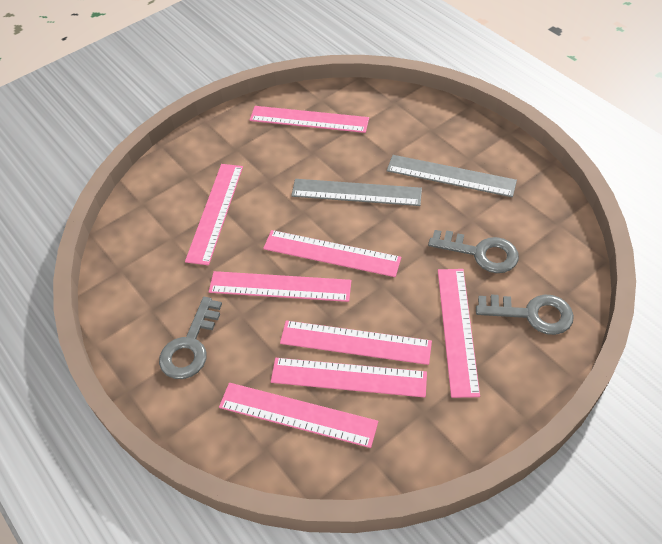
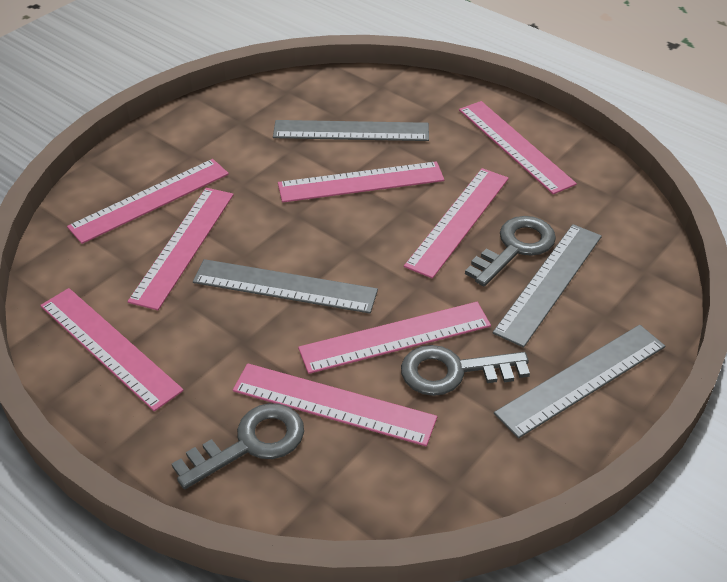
grey ruler: [291,179,422,206] [387,155,517,197] = 2 -> [193,259,378,314] [273,120,429,141] [493,224,602,348] [494,325,665,439] = 4

